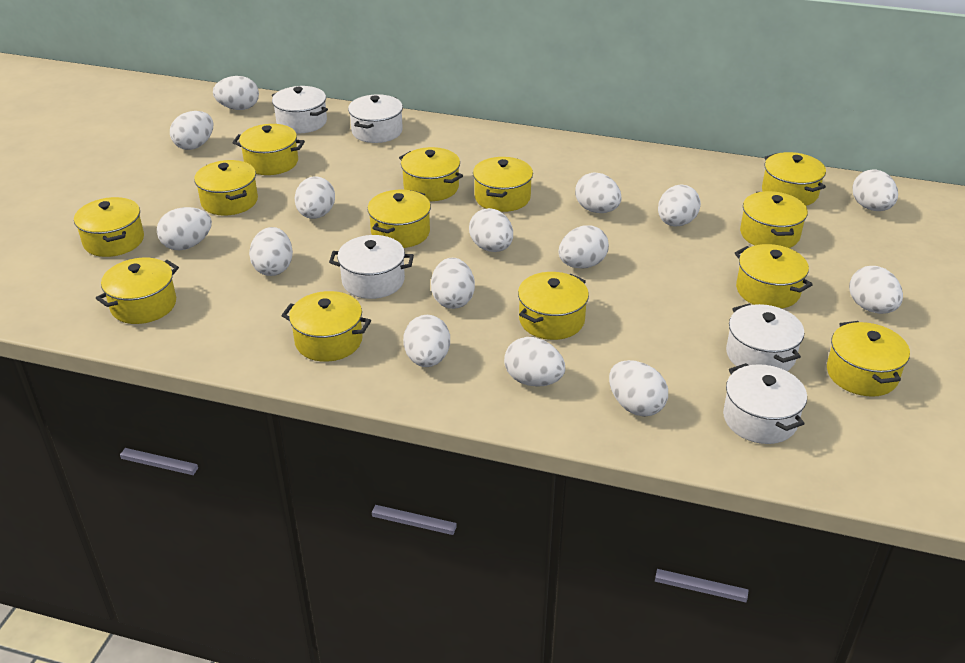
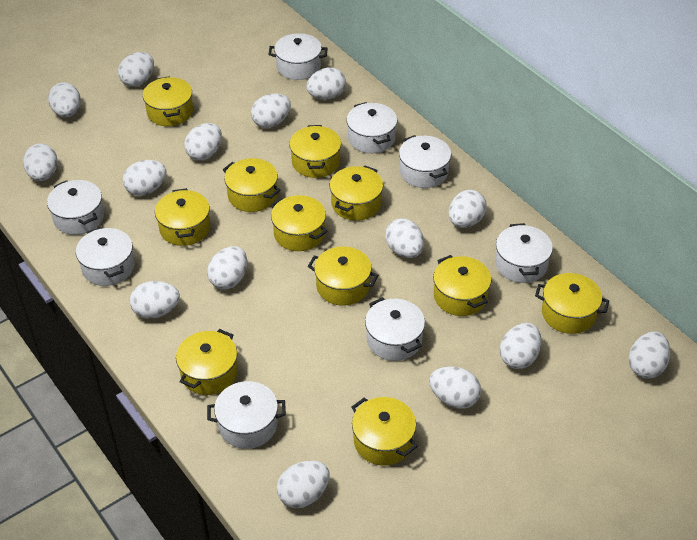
white pot: [272,86,328,133] [329,235,414,299] [348,94,403,143] [723,363,807,444] [726,304,804,371] = 5 -> [47,180,104,235] [76,227,135,286] [207,381,286,449] [268,33,328,80] [347,102,397,153] [365,297,425,361] [399,135,451,188] [495,223,553,283] = 8
yellow pot: [74,197,144,257] [96,258,179,324] [194,160,258,216] [232,124,305,175] [281,291,371,362] [367,190,431,248] [399,147,463,201] [473,157,533,212] [518,272,589,340] [735,244,813,309] [740,191,808,248] [762,152,826,206] [827,321,910,397] = 13 -> [143,76,193,126] [155,188,210,246] [176,329,238,395] [223,158,281,212] [271,195,327,251] [289,125,341,178] [308,246,378,306] [330,166,383,221] [351,397,418,466] [433,255,491,316] [535,273,609,334] = 11

